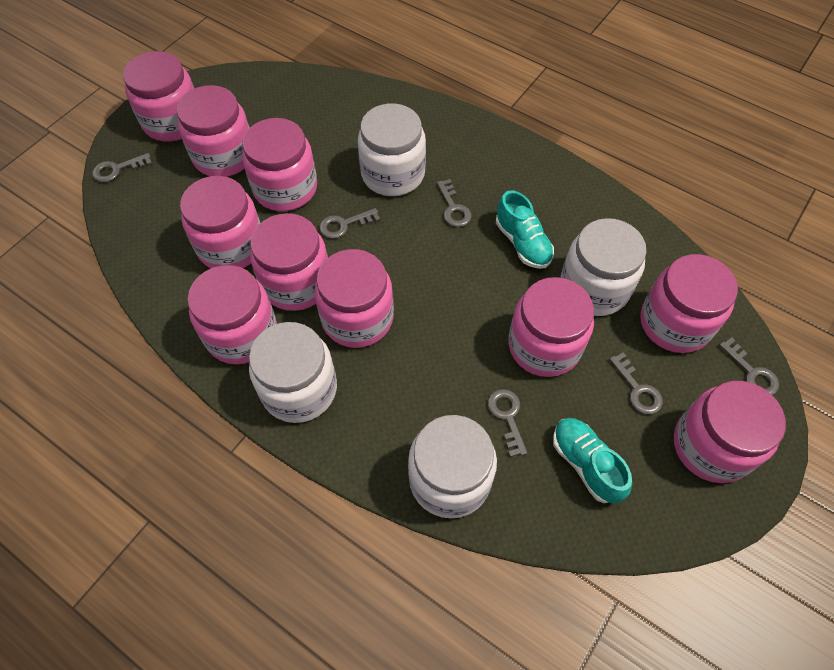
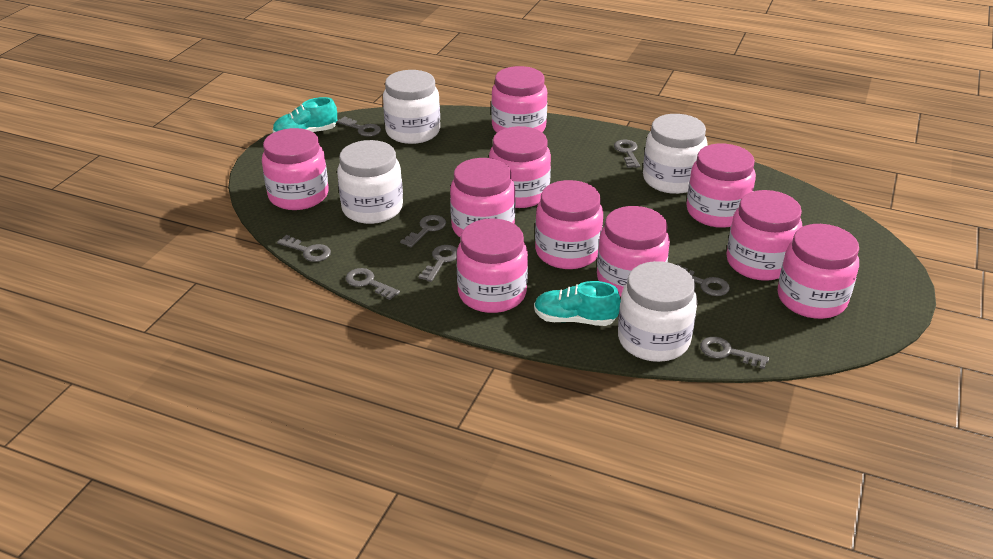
grey key: [92,153,152,183] [319,208,380,239] [437,179,472,227] [488,389,527,457] [609,352,663,414] [719,337,779,395] = 6 -> [277,235,331,262] [337,116,381,137] [346,268,400,300] [400,215,446,247] [419,245,458,282] [614,140,640,168] [677,264,730,296] [700,337,769,369] = 8

